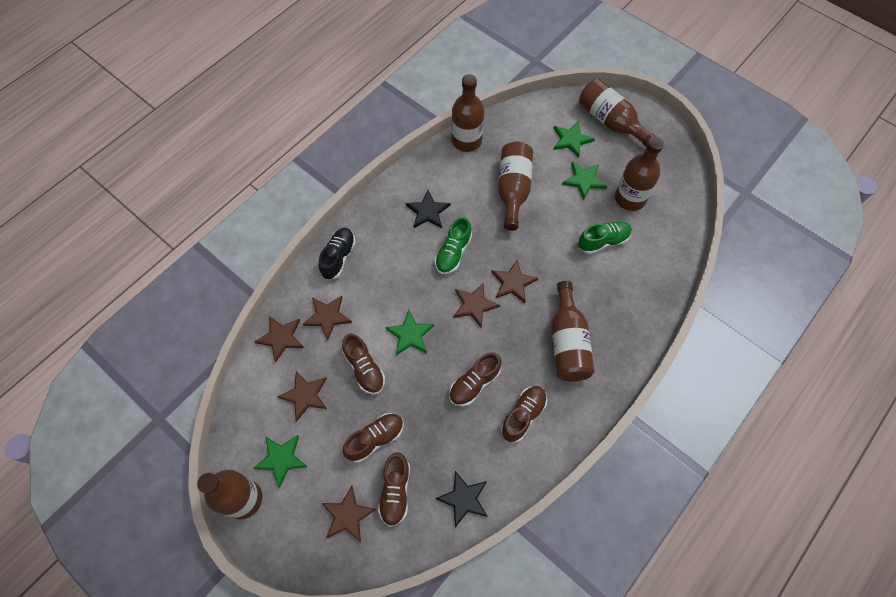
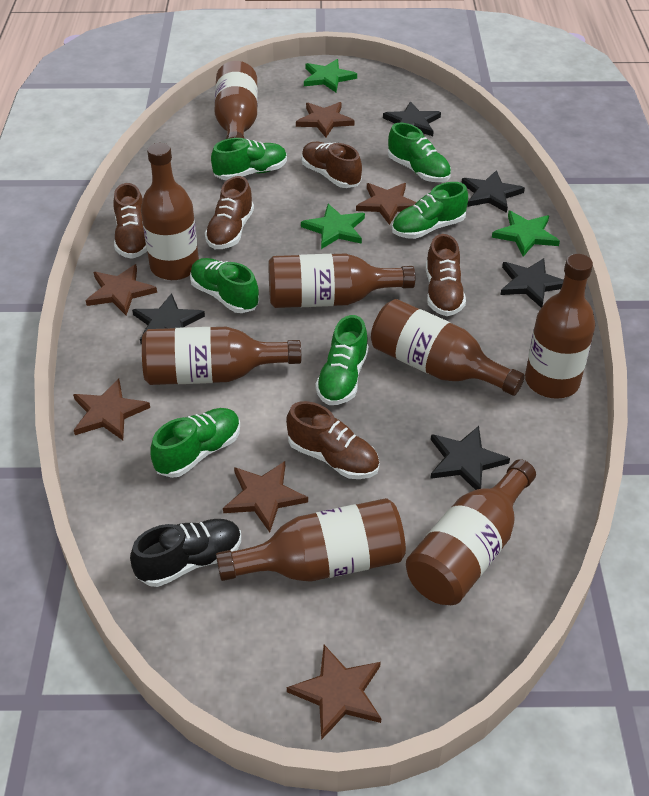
black star: [406,190,451,228] [435,471,488,527] = 2 -> [132,293,205,344] [383,101,441,136] [430,426,510,490] [461,170,525,213] [500,258,564,308] = 5
brown bottle: [197,470,262,519] [452,74,484,152] [498,142,533,231] [552,280,594,381] [579,79,656,147] [615,137,664,211] = 6 -> [141,143,199,280] [142,327,301,385] [214,61,258,139] [216,498,406,582] [268,254,415,308] [371,299,525,396] [406,459,536,605] [525,254,595,399] = 8
green shoe: [435,217,472,274] [578,221,632,254] = 2 -> [150,408,240,478] [190,258,259,313] [211,138,287,180] [316,315,369,405] [388,123,451,182] [392,182,468,239] = 6
green star: [253,435,308,488] [385,310,434,355] [553,121,595,158] [562,162,607,200] = 4 -> [301,204,365,249] [304,59,357,92] [492,211,560,256] = 3

